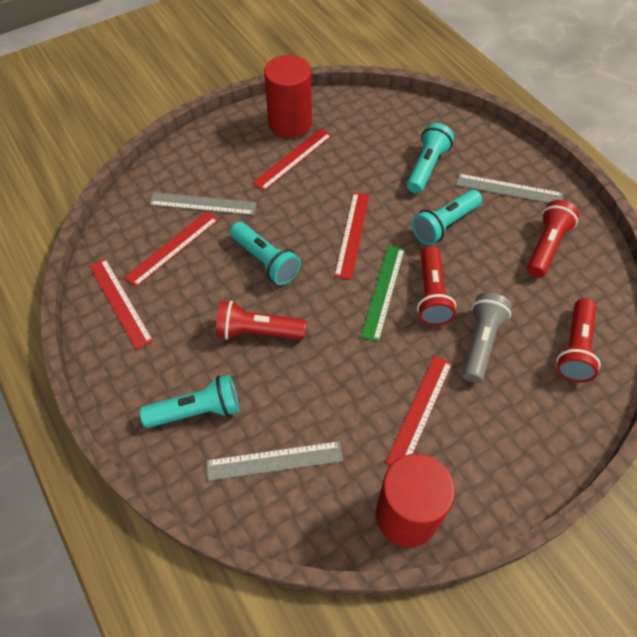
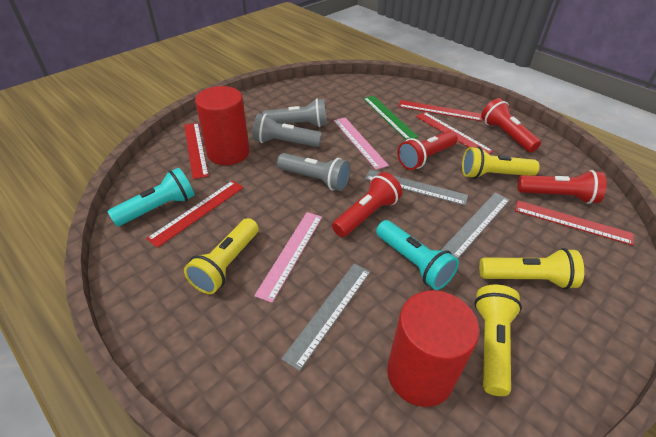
grey flashlight: [462,292,512,383] = 1 -> [253,113,322,147] [262,98,327,127] [277,153,350,191] = 3
pink ruler: none = 0 -> [254,212,322,303] [334,117,389,170] = 2
turquoise flashlight: [140,375,239,428] [230,222,301,285] [407,123,454,194] [412,190,482,245] = 4 -> [107,168,195,226] [376,220,459,290] = 2
yellow flashlight: none = 0 -> [184,218,259,294] [462,146,540,179] [474,285,522,396] [479,248,584,289] = 4

